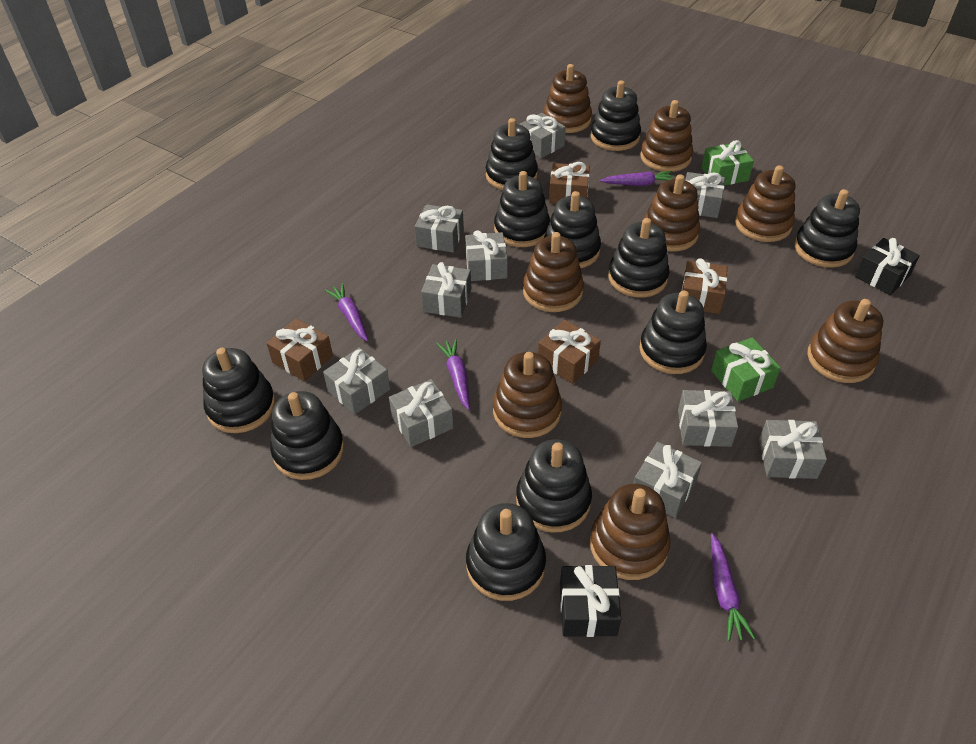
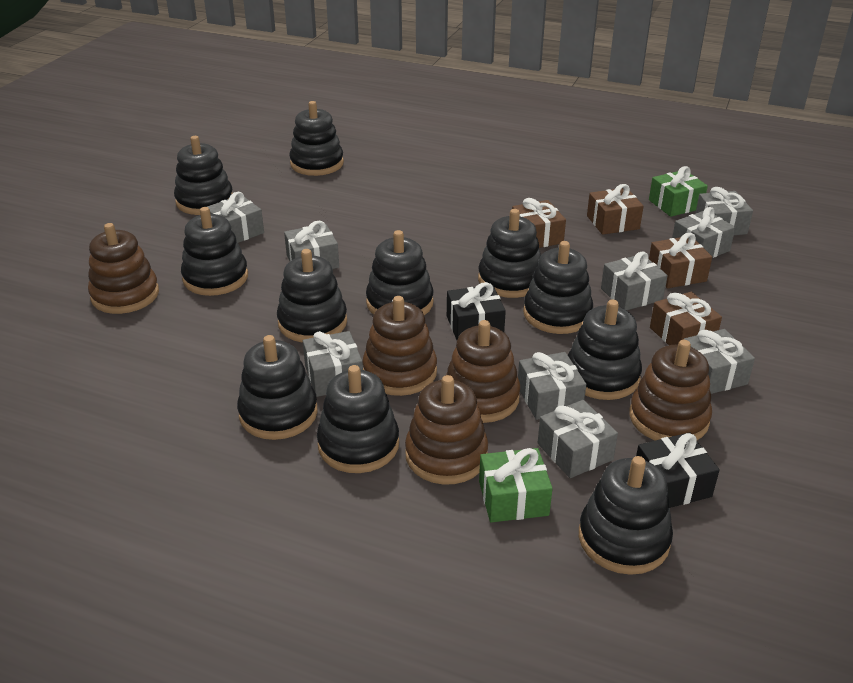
brown stacking toy: [493,352,562,438] [523,232,584,312] [544,64,592,133] [590,484,671,580] [640,100,693,172] [644,175,700,252] [735,165,795,242] [807,299,883,383] = 8 -> [88,223,159,314] [363,296,437,396] [405,375,488,485] [446,320,520,423] [629,340,712,441] = 5
grey gift: [323,347,390,414] [389,379,454,447] [415,204,464,252] [421,262,471,318] [465,230,508,281] [519,113,566,158] [634,442,702,518] [678,390,738,447] [685,172,725,218] [759,420,827,479] = 10 -> [207,192,264,243] [284,221,339,269] [303,331,363,397] [518,352,586,420] [538,400,618,478] [601,251,668,310] [672,207,736,258] [684,329,755,394] [695,187,753,235] = 9
purple carrot: [325,283,368,341] [436,339,470,410] [600,171,674,186] [711,533,756,641] = 4 -> none = 0

